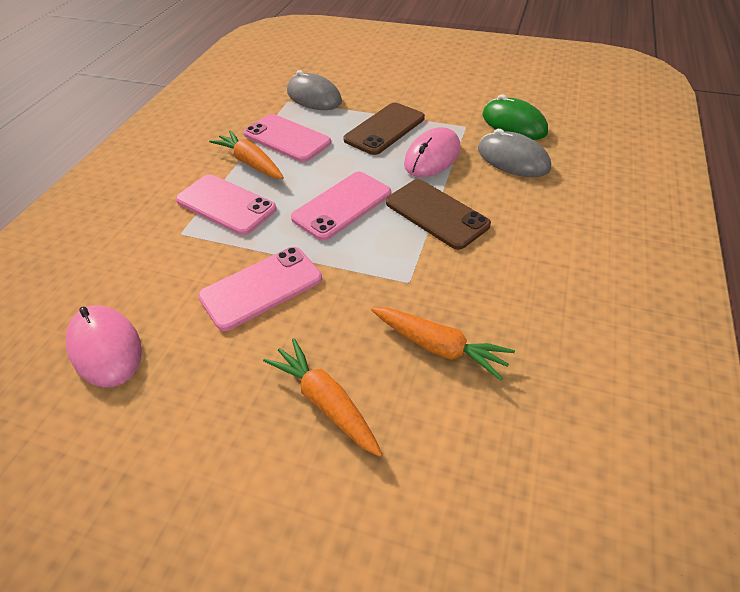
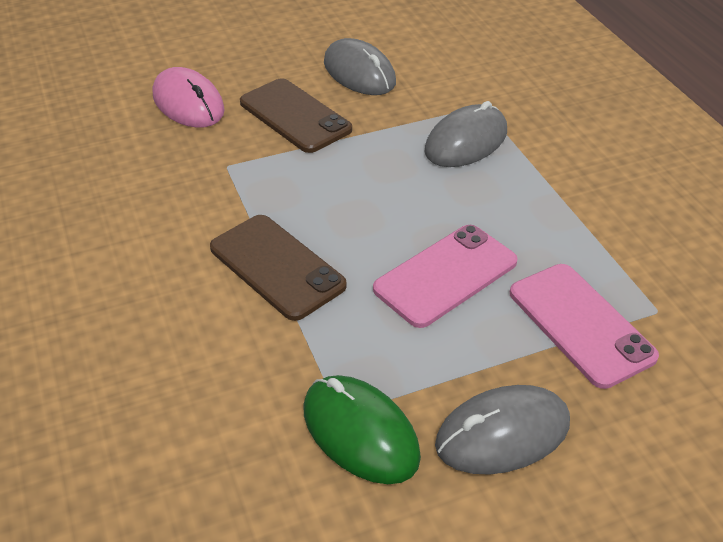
grey mouse: [287,70,342,110] [478,129,551,177] = 2 -> [324,38,396,95] [424,101,507,167] [435,385,570,475] = 3
orange carrot: [209,130,284,179] [263,338,382,457] [371,307,515,381] = 3 -> none = 0
pink mouse: [66,305,142,387] [404,127,460,177] = 2 -> [153,67,225,128] = 1
pink phone: [176,174,277,235] [198,247,322,331] [244,114,331,162] [291,172,391,241] = 4 -> [373,225,518,328] [510,264,659,389] = 2

